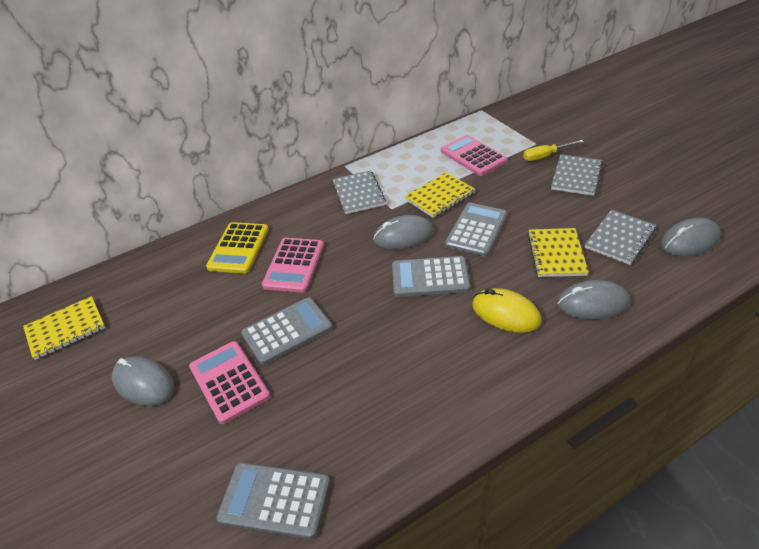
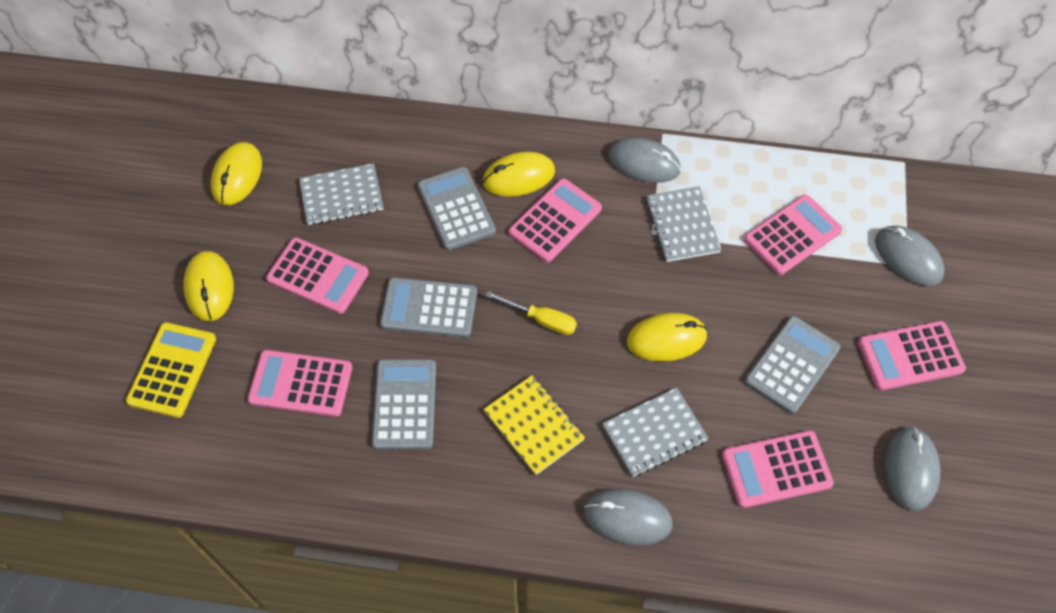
pink calculator: [189,341,270,424] [262,238,324,293] [441,135,507,176] = 3 -> [247,350,352,417] [266,238,369,314] [509,178,602,262] [722,430,834,508] [744,195,842,275] [858,321,966,390] = 6
yellow mouse: [472,288,541,333] = 1 -> [183,251,234,321] [211,142,262,205] [482,152,555,197] [627,313,708,362] = 4
yellow notebook: [23,296,105,360] [404,172,475,218] [527,228,589,277] = 3 -> [483,375,585,475] = 1

